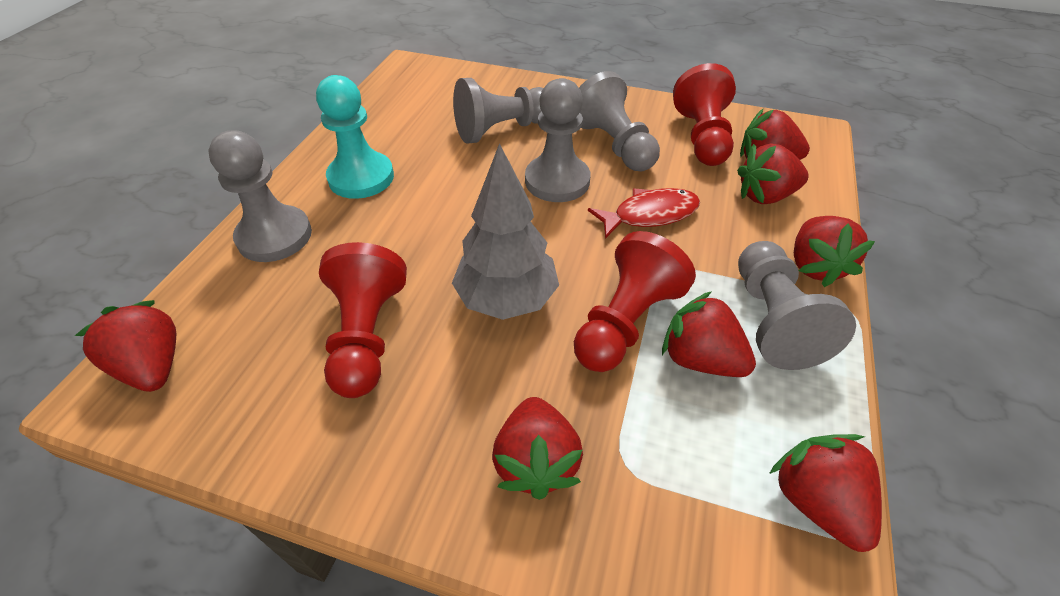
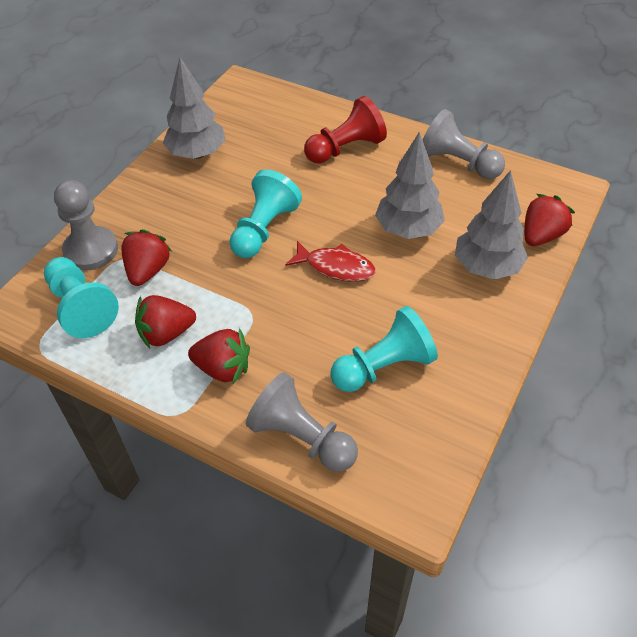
grey pawn: [209,131,312,262] [453,78,543,144] [525,78,591,202] [579,71,660,171] [738,241,856,370] = 5 -> [54,180,118,270] [246,372,358,472] [423,109,505,179] = 3
grey tree: [452,143,559,320] = 1 -> [163,57,226,159] [375,132,445,239] [455,170,528,280] = 3
red pawn: [319,242,407,398] [574,231,696,372] [673,63,736,166] = 3 -> [304,96,387,164] = 1
red strawberry: [75,300,176,392] [492,397,583,500] [662,291,756,377] [737,143,809,204] [740,109,810,160] [769,434,882,552] [794,216,875,287] = 7 -> [121,229,172,286] [135,295,196,348] [188,328,250,384] [524,194,575,246] = 4
turquoise pawn: [316,75,394,199] = 1 -> [44,257,119,338] [230,169,302,258] [330,306,438,392] = 3

